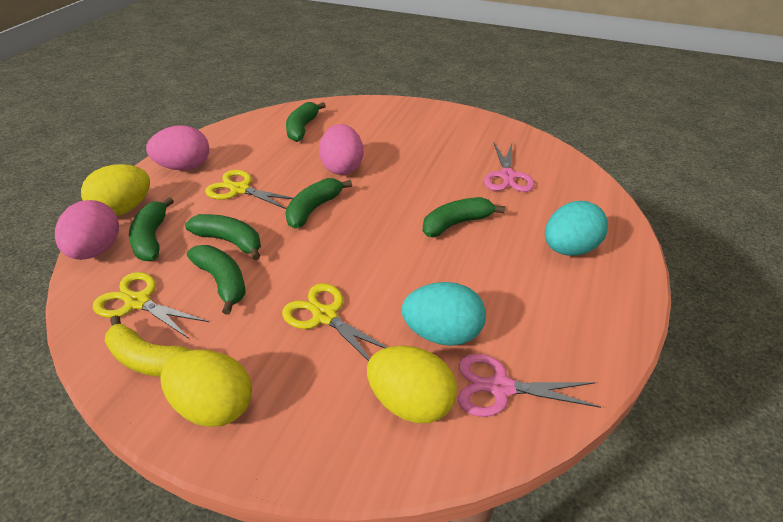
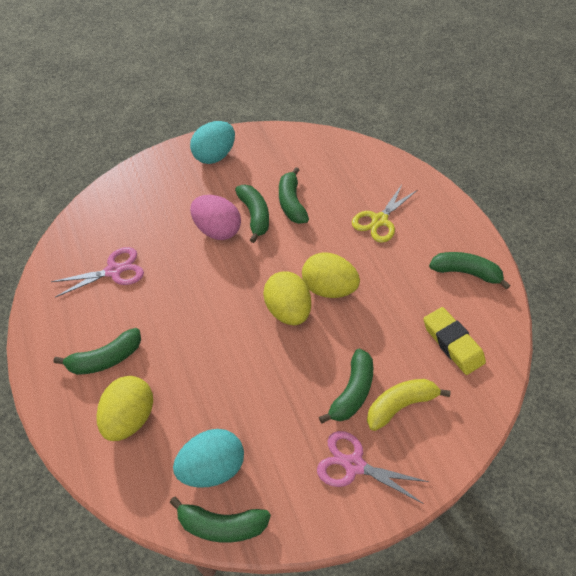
pink egg: [55,200,119,260] [146,125,209,170] [319,124,364,175] = 3 -> [190,195,241,240] = 1
yellow eraser: none = 0 -> [424,307,486,375] = 1
yellow scissors: [93,272,209,339] [205,170,293,209] [282,283,388,361] = 3 -> [352,183,417,243] = 1

